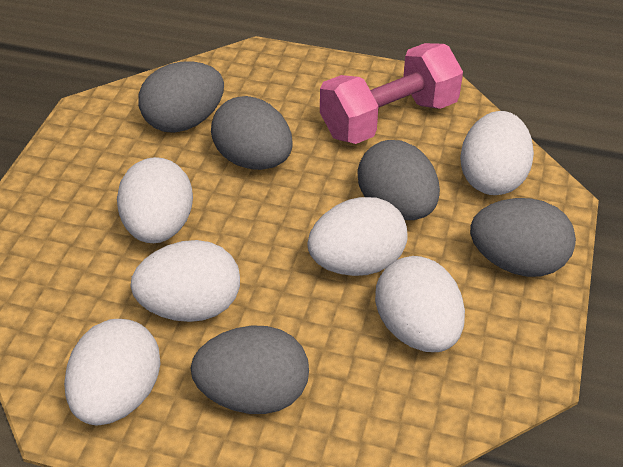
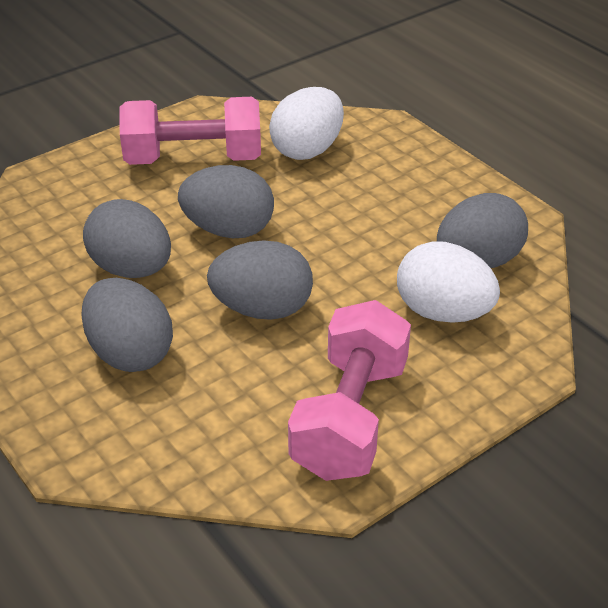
pink dumbbell: [320,43,463,144] = 1 -> [119,97,261,165] [288,300,411,481] = 2
white egg: [64,319,161,425] [117,157,193,243] [130,240,240,322] [308,197,408,276] [375,256,465,352] [460,111,534,195] = 6 -> [269,87,344,160] [397,241,500,323] = 2

